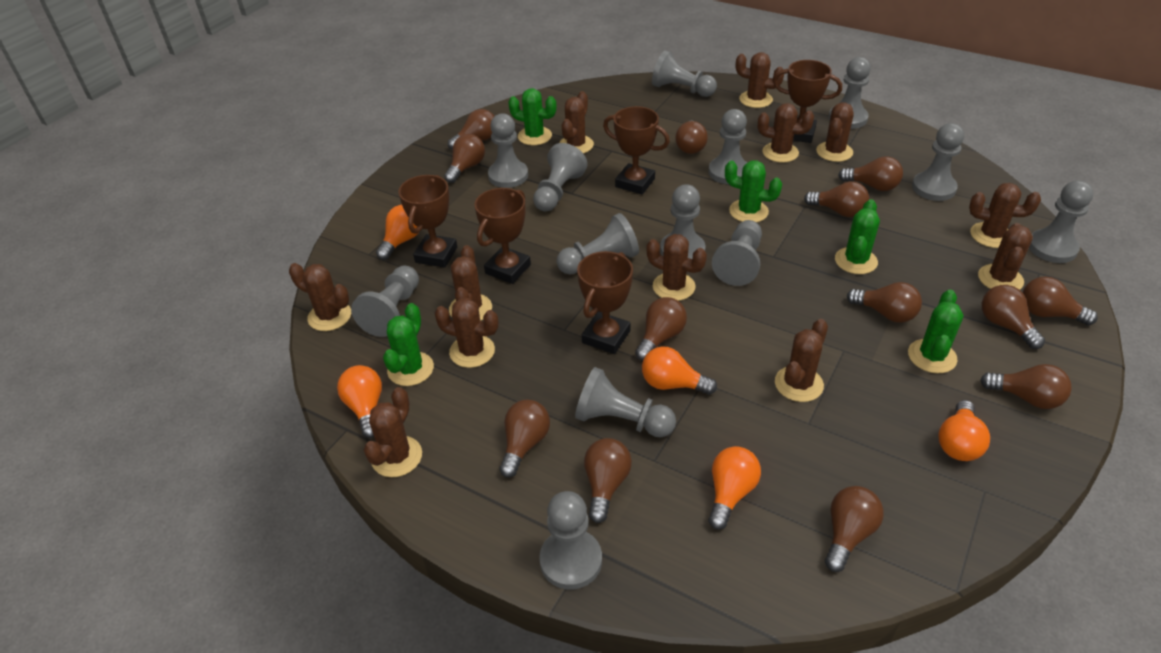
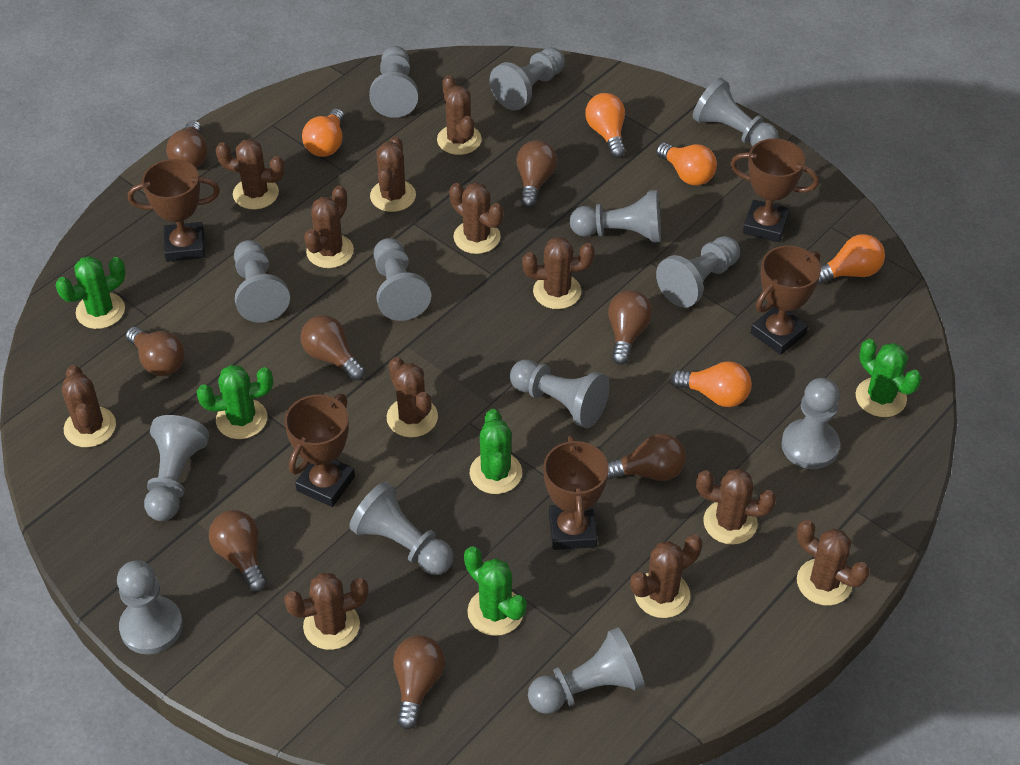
brown light bulb: [444,134,485,183] [448,109,494,150] [500,399,550,478] [584,438,632,523] [635,297,687,361] [675,121,708,154] [804,182,869,217] [825,486,884,572] [838,157,903,191] [847,282,922,323] [980,364,1072,409] [982,285,1045,349] [1023,277,1098,325] = 13 -> [126,327,185,376] [166,121,208,168] [209,510,267,592] [300,315,365,381] [393,635,445,730] [516,140,557,208] [607,433,686,481] [608,290,653,365] = 8

